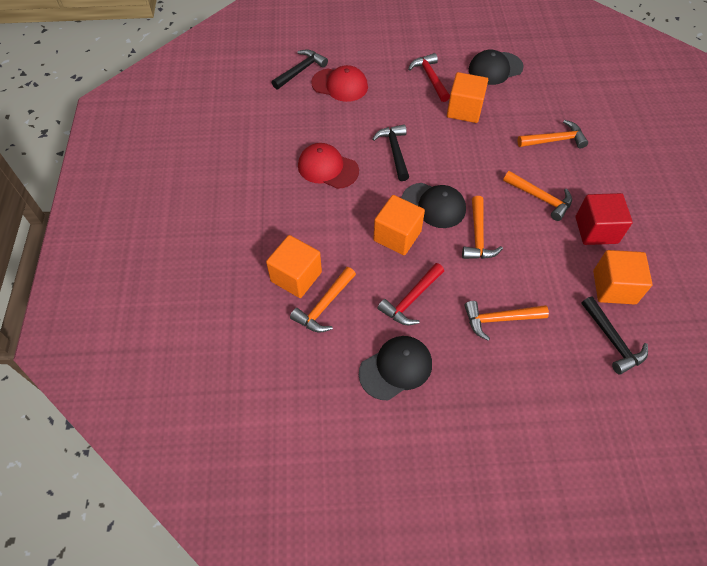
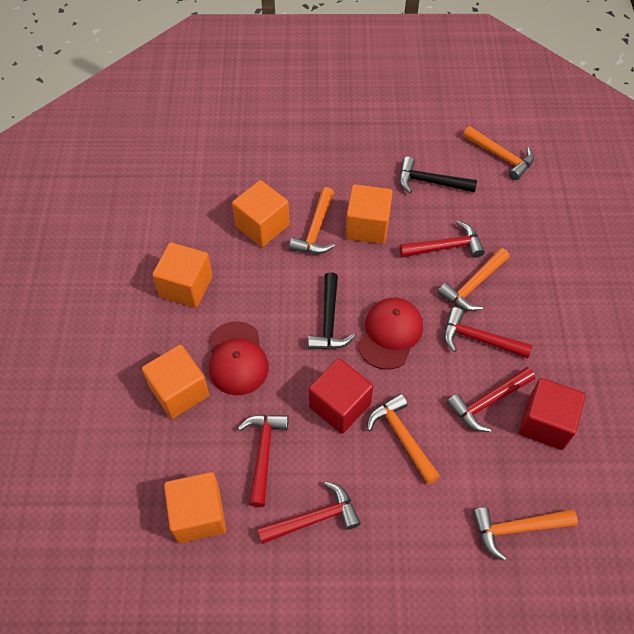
black cap: [359,336,432,400] [401,183,466,228] [469,50,524,85] = 3 -> none = 0
black hammer: [272,49,328,89] [372,124,409,181] [581,296,648,375] = 3 -> [308,272,355,350] [400,157,477,193] = 2
orange cube: [266,235,322,298] [373,195,425,255] [447,72,488,123] [593,250,652,304] = 4 -> [142,345,209,419] [152,242,213,308] [164,472,226,543] [232,180,290,247] [346,184,393,244] = 5
red cube: [576,193,633,245] = 1 -> [309,358,374,434] [519,378,586,450] = 2
red hammer: [377,263,444,325] [408,53,450,102] = 2 -> [238,415,289,507] [257,481,361,544] [399,221,485,258] [444,307,532,358] [447,367,535,432] = 5

